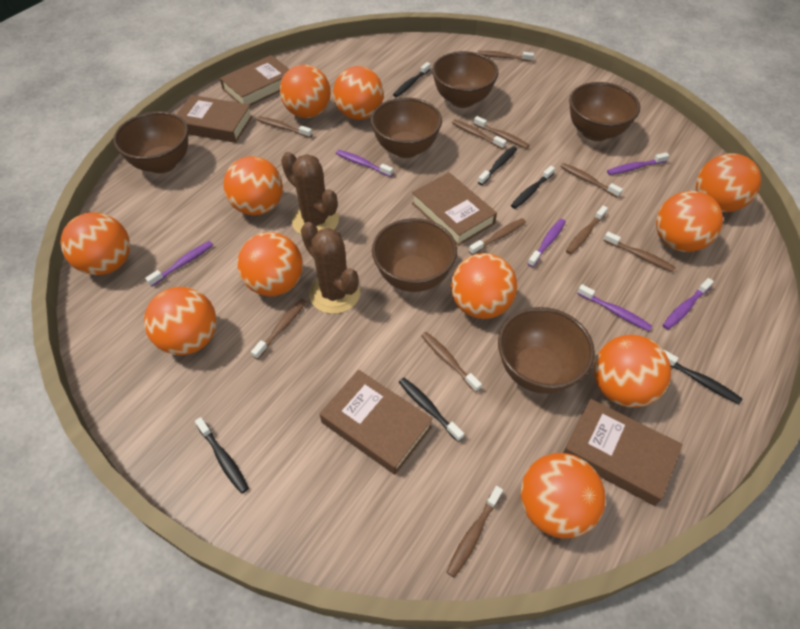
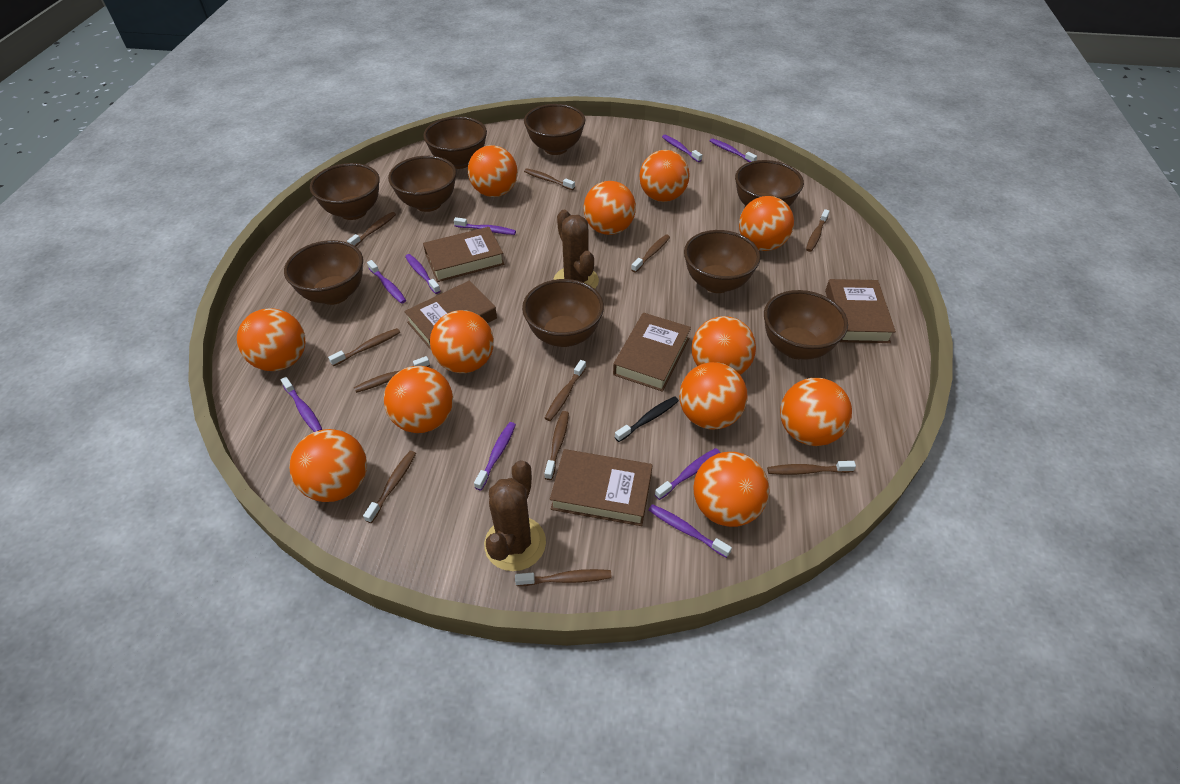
black toothbrush: [195,417,249,494] [393,62,431,97] [399,378,464,442] [478,146,517,185] [511,166,555,209] [664,350,742,404] = 6 -> [615,396,679,442] = 1
brown bowl: [113,111,189,173] [371,97,442,158] [372,218,457,292] [432,51,499,108] [498,307,595,394] [569,82,640,141] = 6 -> [284,240,363,305] [310,163,380,220] [388,156,457,212] [423,116,487,169] [522,279,604,347] [524,104,585,155] [684,230,760,293] [735,160,804,206] [764,290,848,360] = 9
orange ball: [60,212,130,275] [144,287,217,355] [223,156,283,216] [237,232,303,296] [280,65,331,118] [333,66,384,120] [451,253,517,319] [521,453,606,539] [594,335,671,407] [656,191,723,252] [696,153,761,212] = 11 -> [237,308,305,371] [289,429,367,502] [384,366,453,433] [430,310,494,373] [468,145,518,197] [583,181,636,235] [639,150,689,202] [679,362,747,430] [691,316,756,375] [693,452,770,527] [739,196,794,251] [780,378,852,446] = 12
purple toothbrush: [145,241,213,287] [336,150,393,177] [528,219,566,267] [577,284,652,331] [607,152,669,175] [663,278,714,330] = 6 -> [280,377,322,432] [367,260,406,304] [405,254,441,294] [454,217,516,235] [474,422,516,490] [648,504,732,558] [655,448,720,500] [662,135,702,162] [710,138,757,162] = 9

